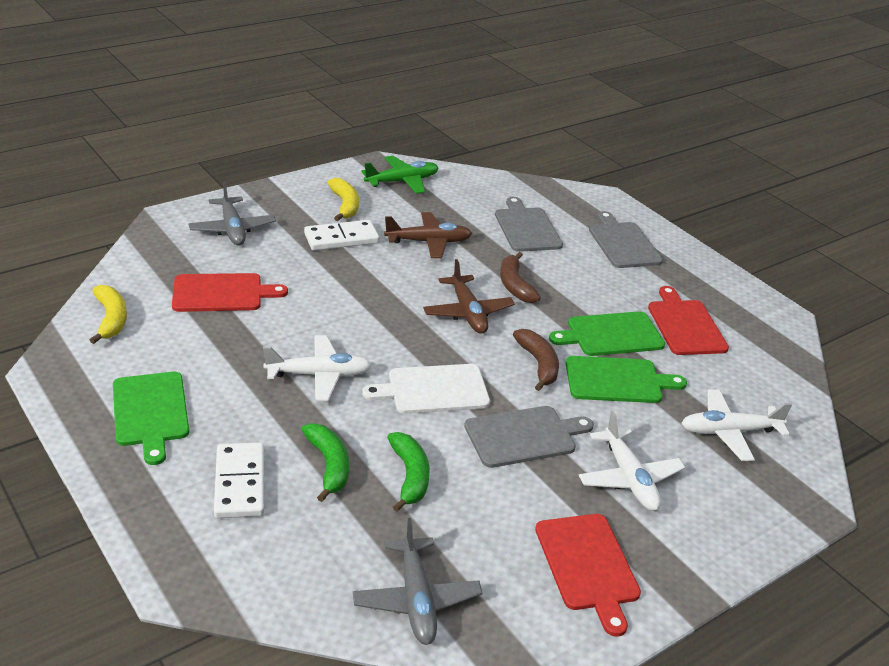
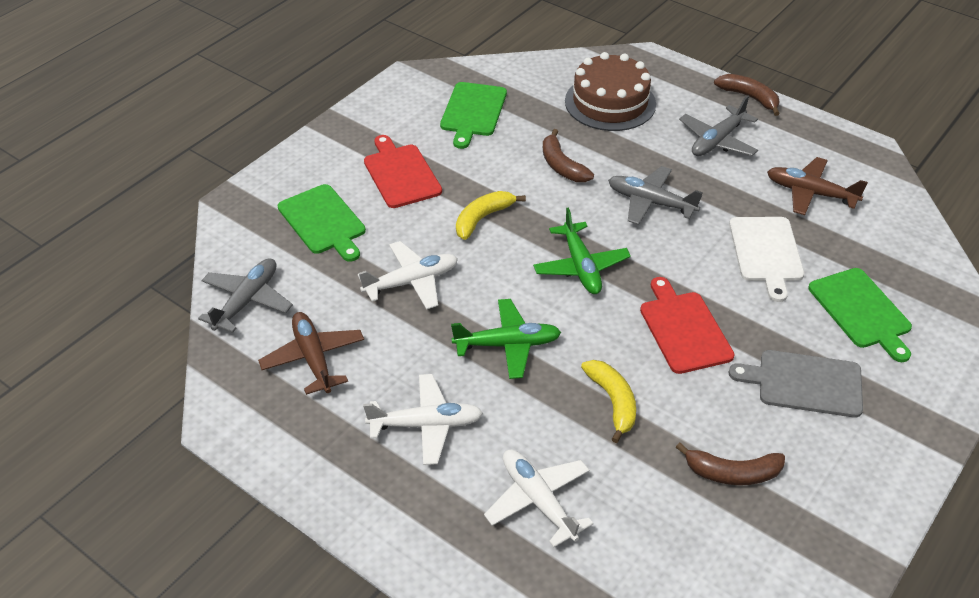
brown banana: [500,252,541,303] [513,329,559,391] = 2 -> [543,129,594,182] [676,443,785,485] [714,74,780,116] = 3
brown cake: none = 0 -> [565,52,656,131] = 1
green banana: [302,423,349,502] [387,432,430,512] = 2 -> none = 0
green plane: [361,156,439,194] = 1 -> [451,299,561,379] [533,207,631,294] = 2
grey cutting board: [464,406,594,468] [495,197,563,252] [589,211,663,268] = 3 -> [729,350,863,417] = 1
grey plane: [189,181,276,246] [353,518,482,645] = 2 -> [198,258,293,333] [608,166,703,225] [679,95,758,156] = 3
red cutting board: [172,273,288,312] [535,514,641,636] [648,286,729,355] = 3 -> [364,135,442,208] [640,277,735,374] = 2
white domino: [214,442,264,518] [304,220,379,251] = 2 -> none = 0

